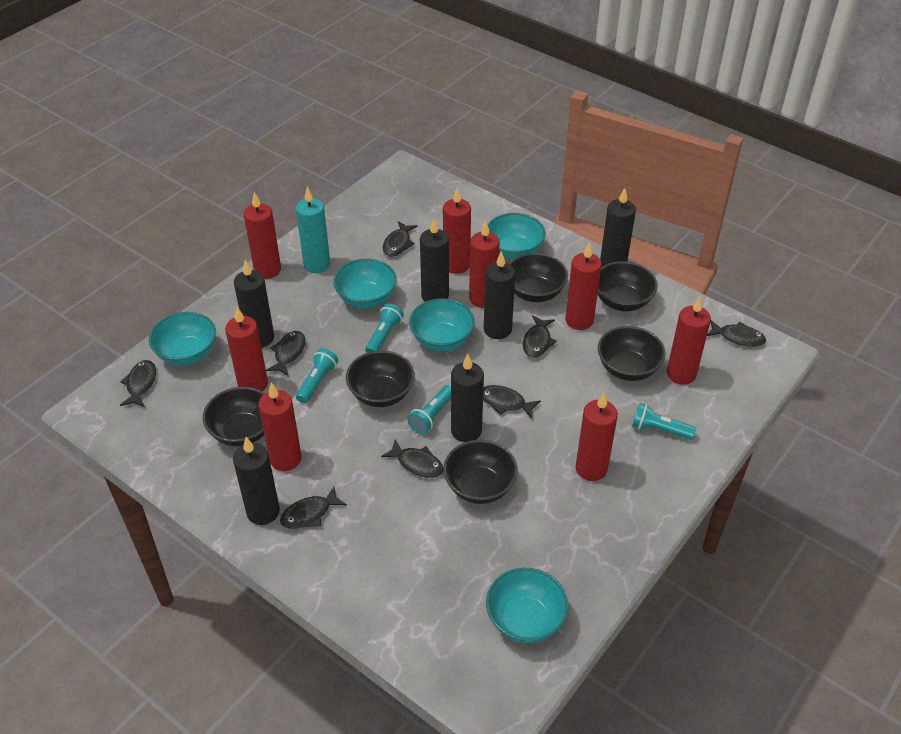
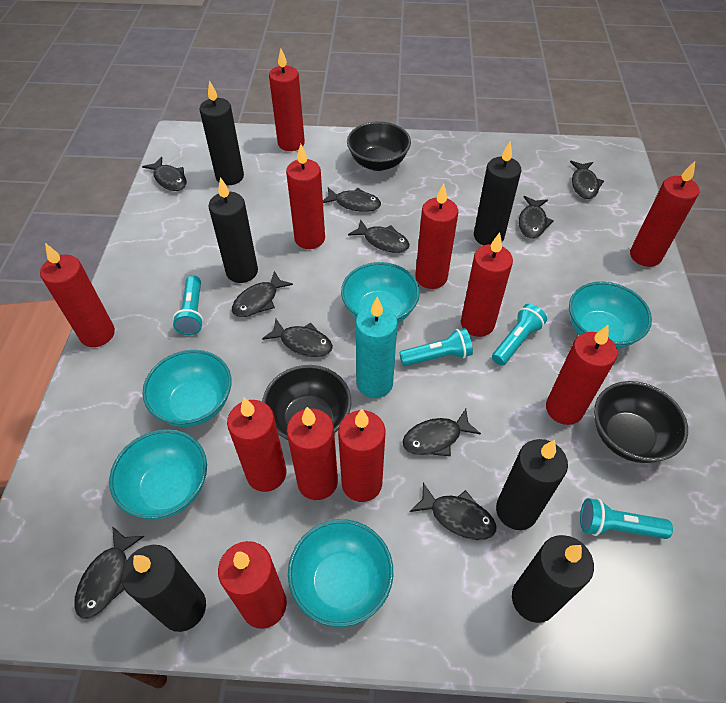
black bowl: [203,387,265,447] [346,350,415,407] [443,440,518,504] [509,253,568,302] [598,261,658,311] [598,326,665,381] = 6 -> [262,365,351,440] [347,121,411,171] [594,381,688,463] = 3
black fish: [120,360,156,407] [266,331,306,376] [280,487,347,529] [381,439,443,478] [383,221,418,257] [483,385,541,419] [523,315,557,358] [707,320,766,347] = 8 -> [74,526,144,619] [142,157,187,191] [232,271,293,317] [262,319,333,357] [323,188,381,212] [348,219,410,253] [402,409,481,456] [410,483,497,540] [519,196,554,238] [570,161,604,199] = 10
red candle: [225,307,268,392] [244,192,281,279] [258,382,302,471] [443,188,471,274] [469,220,500,308] [565,242,602,330] [576,393,618,481] [667,297,711,385] = 8 -> [40,243,115,347] [218,541,287,629] [227,398,287,492] [269,49,305,151] [286,144,325,249] [287,407,338,500] [338,409,385,502] [415,183,458,289] [461,232,513,337] [546,325,618,425] [630,161,699,267] = 11

